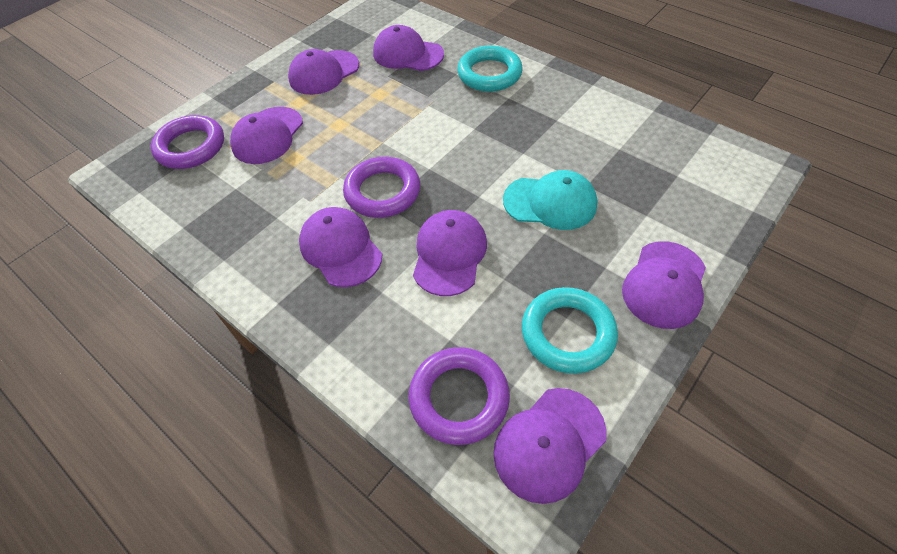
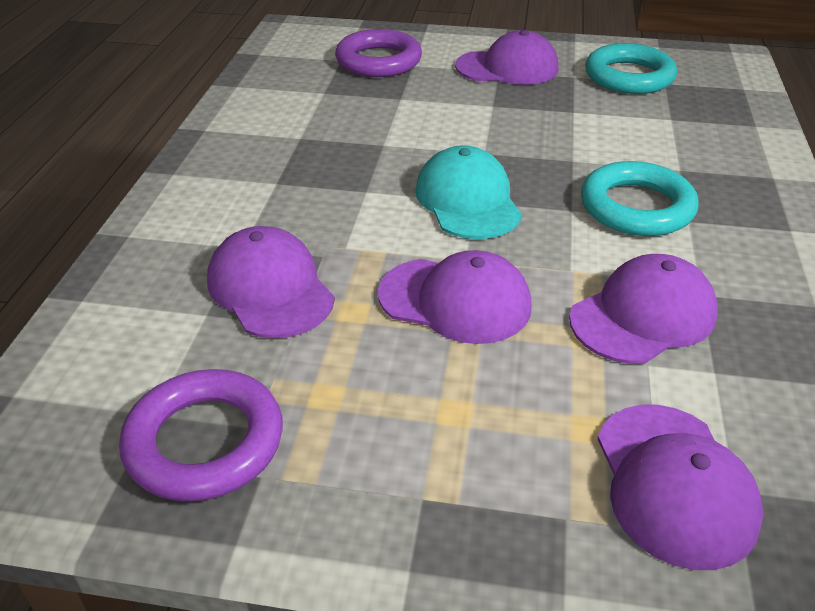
purple cap: [230,107,303,164] [288,49,359,95] [299,207,382,287] [373,25,444,71] [413,210,487,296] [493,388,607,504] [622,241,706,329] = 7 -> [207,226,335,338] [378,250,532,344] [455,30,558,85] [569,254,718,364] [597,405,763,570] = 5
purple ring: [150,115,224,169] [343,157,420,218] [408,347,510,445] = 3 -> [119,369,283,502] [335,29,422,77] = 2

